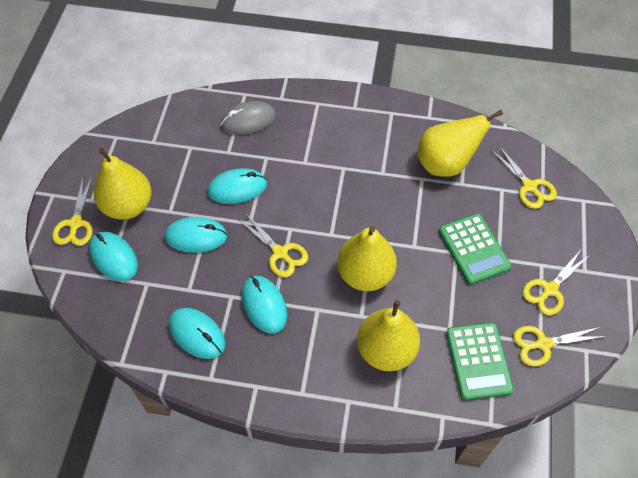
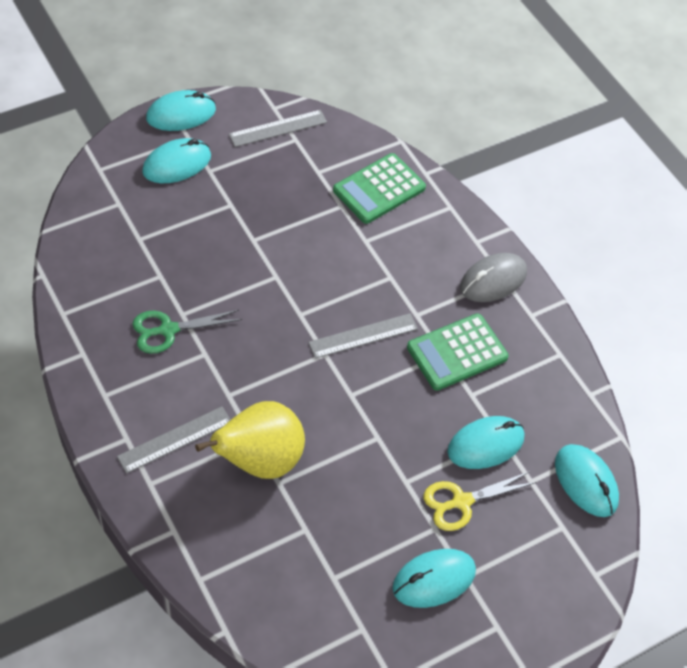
green scissors: none = 0 -> [132,310,242,354] = 1
grey ruler: none = 0 -> [117,406,231,473] [229,110,327,147] [308,313,418,359] = 3
yellow pear: [94,148,152,220] [337,226,397,291] [357,300,420,371] [418,110,503,177] = 4 -> [195,401,305,479] = 1
yellow scissors: [52,177,92,246] [239,214,308,277] [491,146,557,209] [513,326,606,366] [522,251,590,315] = 5 -> [423,471,536,531] = 1

